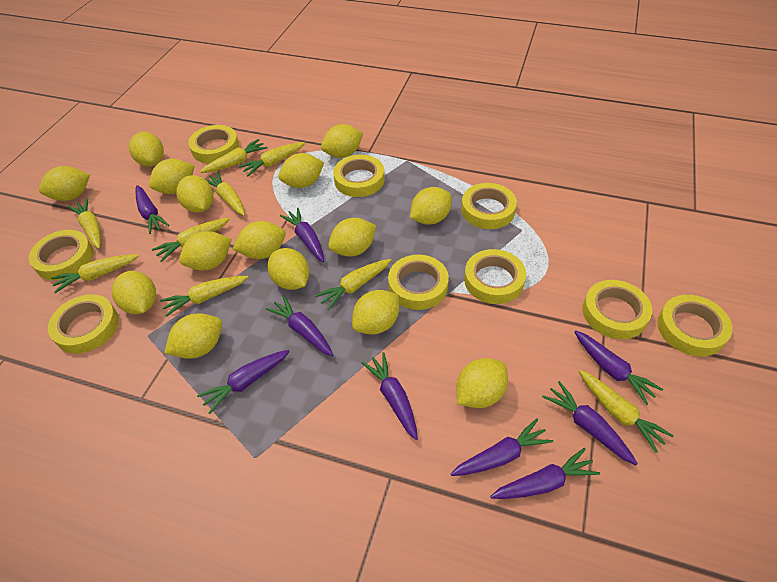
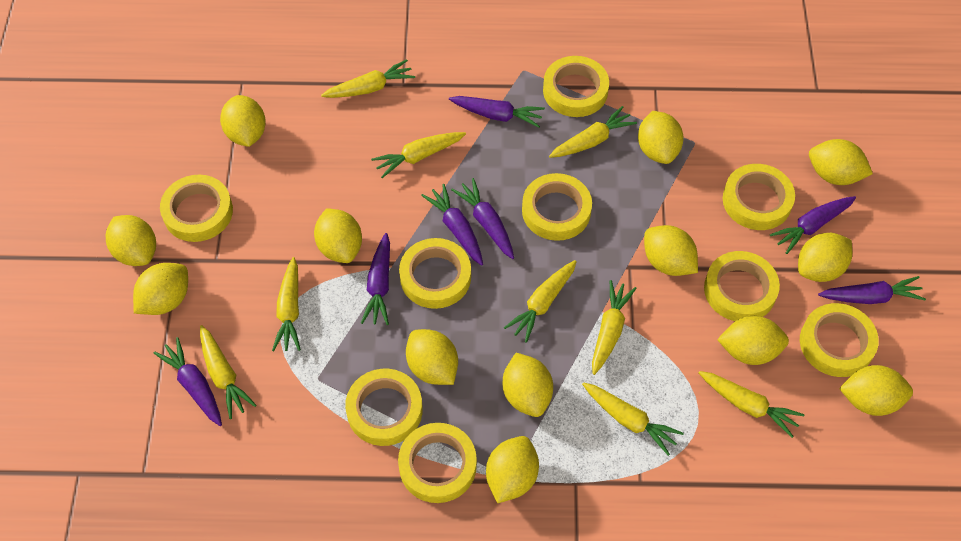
purple carrot: [135,185,170,234] [197,350,290,414] [265,295,333,356] [280,208,324,262] [361,352,418,440] [451,418,553,476] [490,448,600,499] [542,381,638,465] [574,330,663,405] = 9 -> [153,337,222,426] [361,233,390,325] [421,184,483,266] [449,96,545,128] [451,178,514,259] [770,196,856,254] [818,276,926,304] = 7
yellow lemon: [39,166,90,201] [112,271,156,314] [129,132,164,166] [149,159,194,194] [164,313,222,359] [176,175,213,212] [179,231,232,271] [233,221,285,259] [267,248,310,290] [278,153,324,188] [321,124,363,158] [328,218,376,256] [352,290,399,334] [410,187,452,225] [457,358,508,408] = 15 -> [106,215,156,266] [133,263,188,315] [220,95,266,147] [314,208,362,263] [406,329,458,385] [486,436,539,503] [503,353,553,417] [638,111,684,164] [644,225,698,276] [717,316,789,365] [798,233,852,282] [809,139,873,185] [839,365,913,416] = 13

